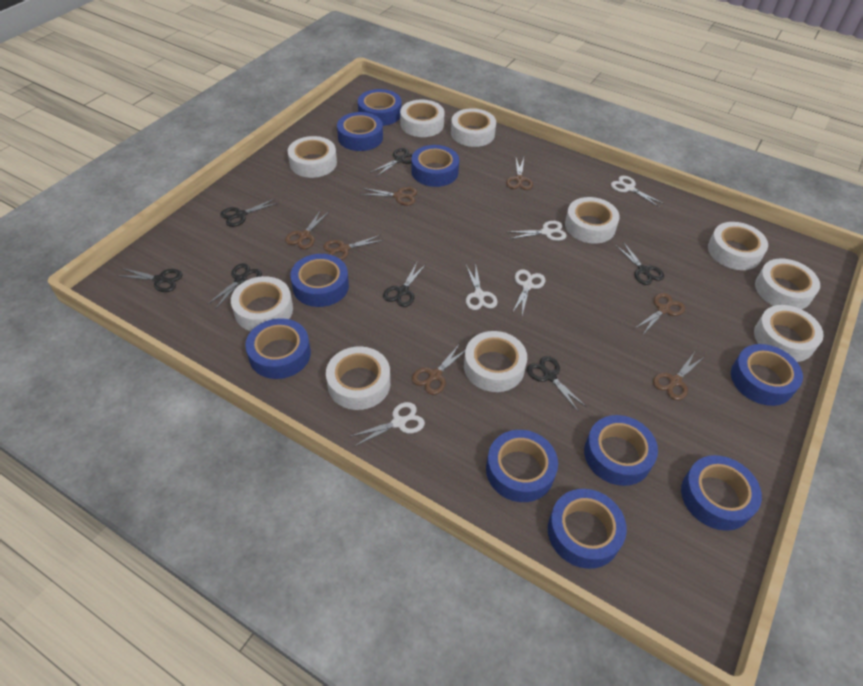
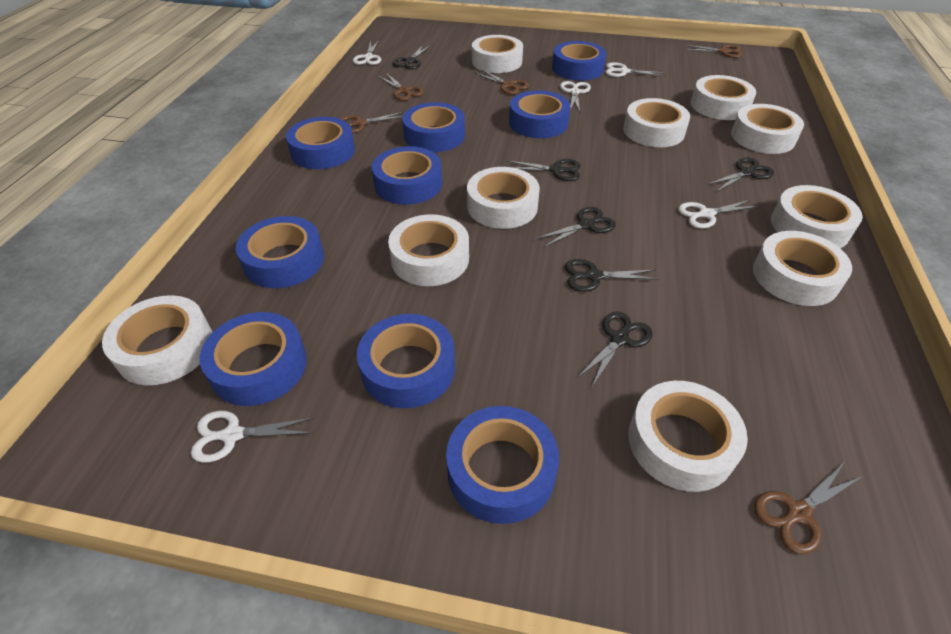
black scissors: [120,268,182,292] [207,263,262,308] [220,199,278,227] [370,148,413,177] [383,263,426,307] [527,356,587,412] [615,242,664,285] = 7 -> [392,45,431,70] [507,159,580,181] [536,207,616,247] [565,259,659,292] [577,311,652,387] [707,157,774,191] = 6
blue tape: [245,318,311,379] [290,254,349,307] [337,112,383,151] [358,89,402,126] [411,145,459,187] [486,430,558,502] [548,489,627,569] [584,415,658,486] [681,455,762,531] [731,344,803,406] = 10 -> [199,312,307,406] [236,216,324,288] [286,117,355,169] [357,314,455,408] [372,146,442,205] [402,102,465,152] [446,406,559,524] [509,90,571,138] [552,41,606,81] = 9
brown scissors: [285,210,329,249] [323,235,384,260] [360,187,417,206] [412,345,465,395] [506,158,533,190] [634,293,685,333] [653,353,704,400] = 7 -> [339,112,403,134] [378,73,424,101] [475,69,529,95] [684,45,743,58] [754,463,863,554] = 5

